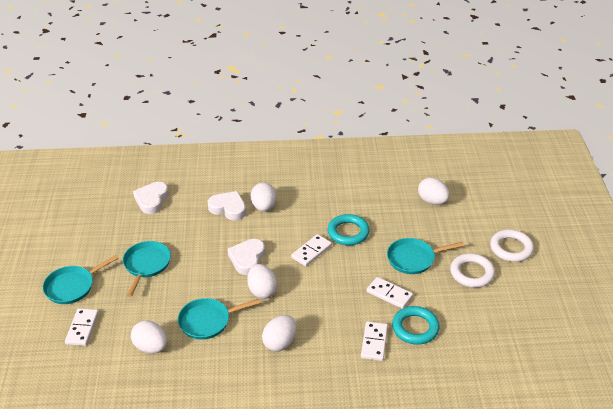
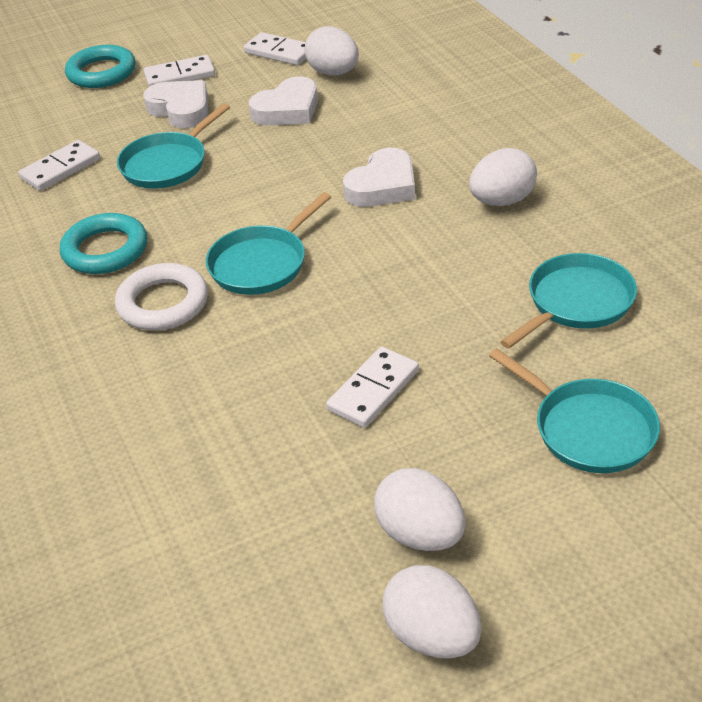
white egg: [131,320,167,353] [247,264,277,299] [251,182,277,212] [262,315,297,352] [418,177,450,205] = 5 -> [304,26,359,76] [374,468,466,551] [383,565,482,659] [469,148,537,206] = 4
white ring: [450,253,495,288] [490,229,534,262] = 2 -> [115,263,208,330] = 1

